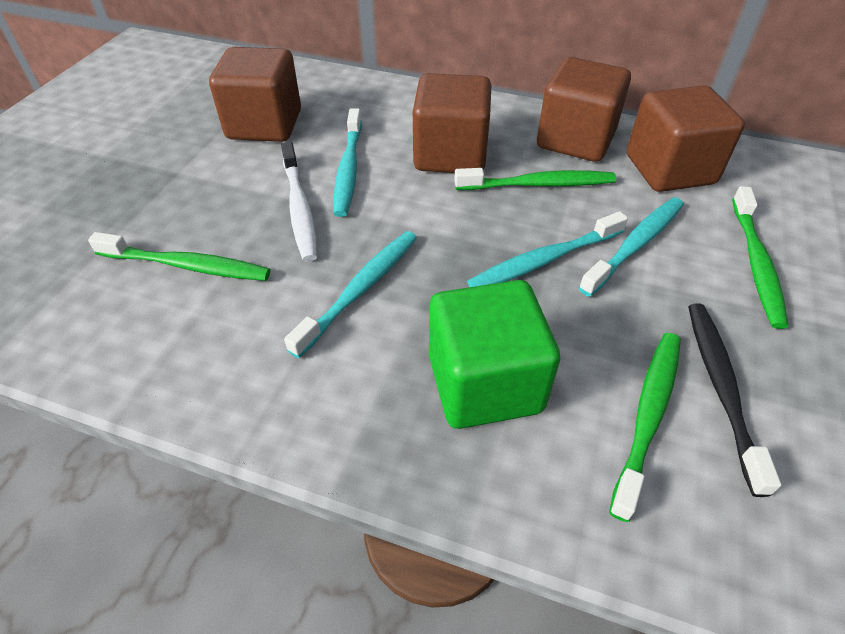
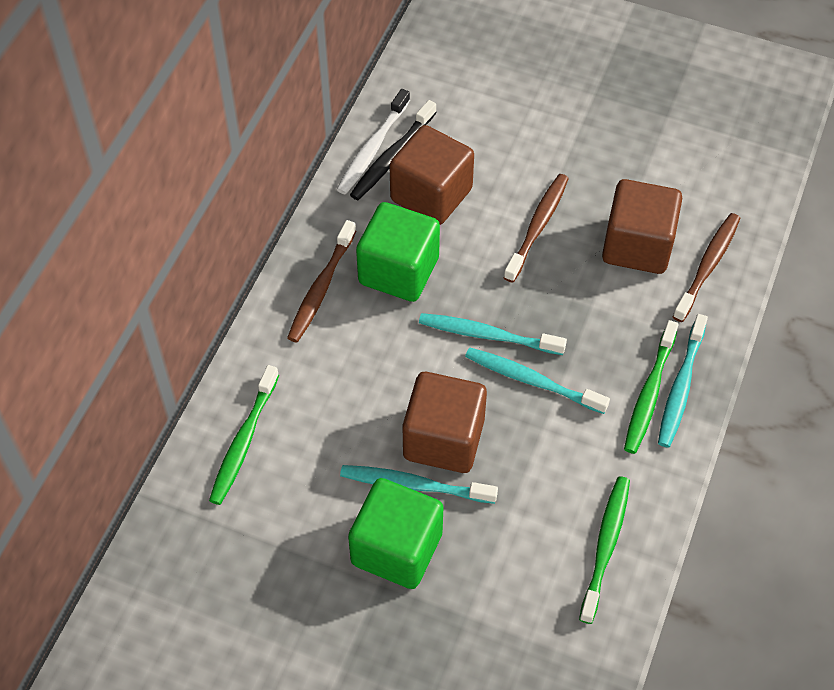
brown cube: [209,47,301,142] [413,73,491,173] [537,57,631,162] [627,85,745,192] = 4 -> [389,125,474,225] [402,372,487,473] [602,179,682,274] = 3
brown toothbrush: none = 0 -> [287,220,356,342] [504,174,569,283] [673,213,740,322] = 3
green cube: [429,280,560,429] = 1 -> [348,478,443,589] [356,202,440,302] = 2
green toothbrush: [88,232,271,281] [454,168,616,190] [609,333,681,522] [732,186,789,329] = 4 -> [209,365,279,505] [579,476,630,624] [624,320,679,454] = 3

